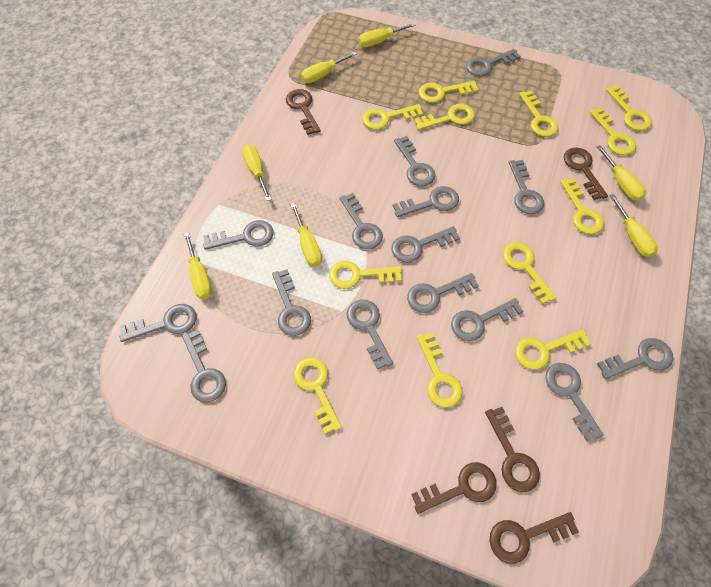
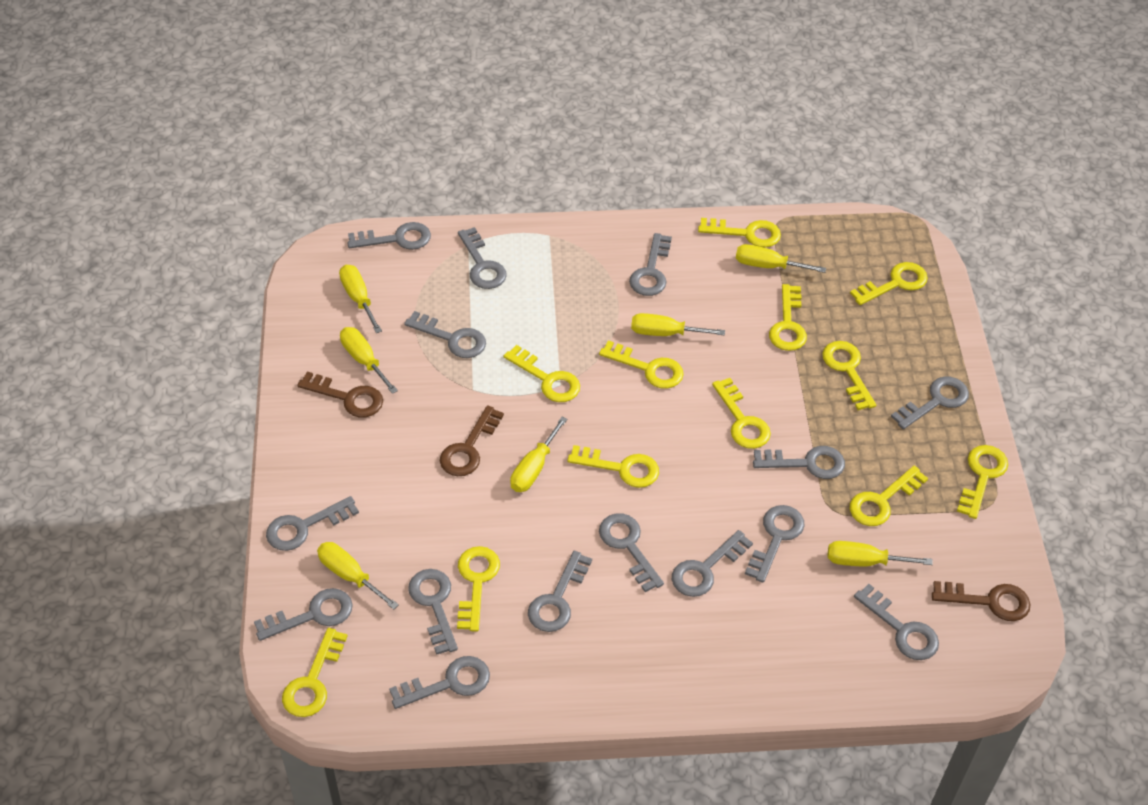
brown key: [286,89,321,135] [411,462,497,514] [485,407,540,492] [490,512,579,564] [564,147,608,200] = 5 -> [297,372,383,417] [440,405,504,476] [932,581,1031,621] = 3

